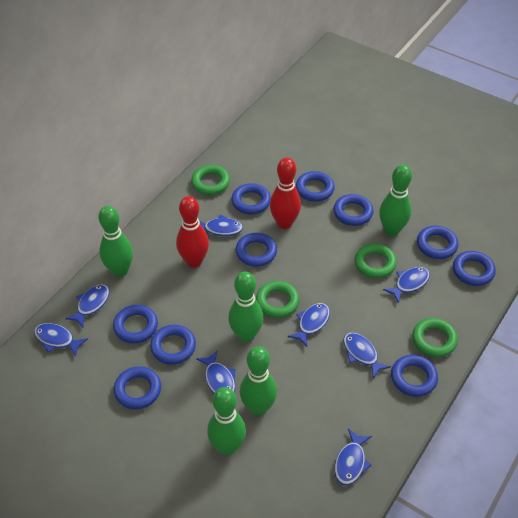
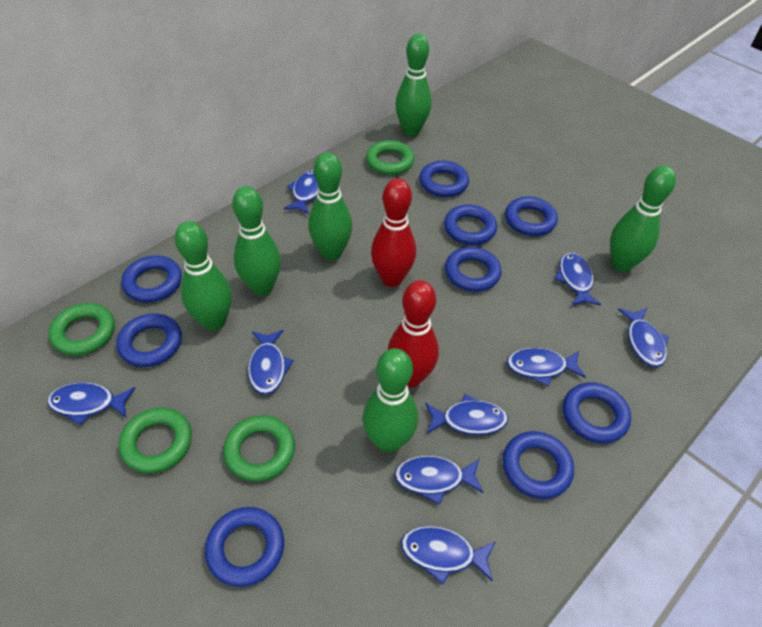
blue fish: [34,323,88,357] [65,284,110,327] [196,350,236,393] [199,215,243,236] [288,303,330,347] [334,428,372,486] [343,332,391,379] [383,267,430,303] = 8 -> [47,382,135,426] [248,330,294,395] [284,170,318,214] [394,456,484,504] [401,526,496,584] [425,394,508,435] [507,348,586,386] [555,253,601,306] [618,308,669,367] = 9
blue ring: [113,305,158,343] [114,366,161,409] [150,325,196,365] [231,183,271,214] [236,233,277,267] [296,171,335,202] [333,194,374,226] [391,355,438,397] [417,226,459,259] [453,251,496,286] = 10 -> [116,313,182,367] [121,256,182,302] [205,507,284,587] [419,161,469,197] [444,205,497,245] [445,247,502,292] [503,431,574,499] [505,196,558,236] [563,382,631,443] = 9
green bowling pin: [99,206,133,277] [207,387,246,455] [228,271,263,342] [240,346,277,416] [379,165,412,236] = 5 -> [175,221,232,331] [232,186,281,296] [308,152,352,261] [363,348,418,453] [395,34,432,136] [610,166,676,272] = 6

